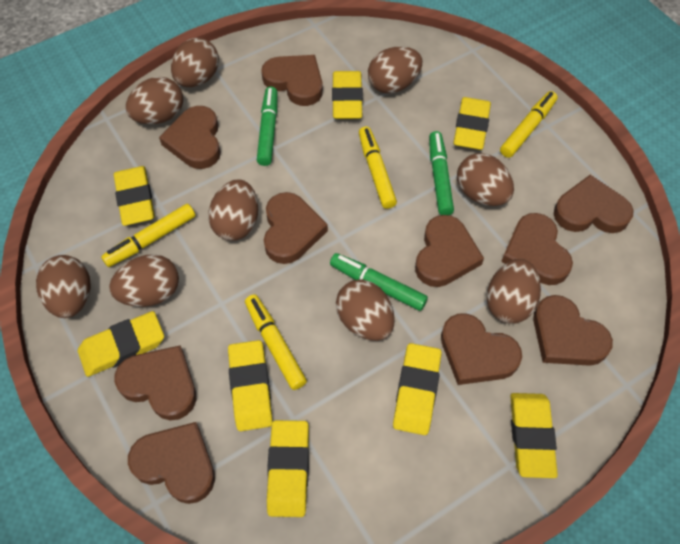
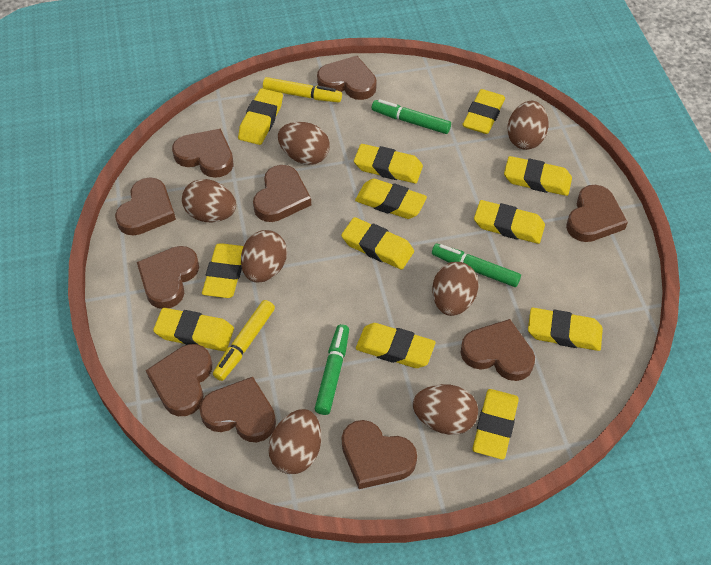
brown egg: [36,255,91,318] [109,254,179,307] [126,77,183,124] [171,38,219,87] [208,180,258,241] [336,280,395,341] [368,47,422,94] [457,153,514,206] [486,259,541,324] = 9 -> [182,179,236,222] [241,230,287,283] [268,409,321,474] [278,122,330,165] [413,384,478,435] [432,262,479,316] [507,101,549,150] = 7
yellow eraser: [78,311,164,377] [114,166,155,226] [228,340,273,431] [267,420,309,517] [332,71,363,119] [393,343,442,435] [453,97,491,150] [510,393,558,478] = 8 -> [153,308,234,351] [202,243,244,298] [238,88,283,145] [341,217,414,270] [354,144,423,183] [355,178,427,219] [356,323,435,368] [463,89,505,134] [473,389,519,459] [474,200,545,244] [504,156,572,196] [528,308,603,351] = 12
yellow marker: [101,204,195,267] [245,294,307,390] [359,127,397,209] [500,91,558,158] = 4 -> [213,300,275,381] [263,77,342,103] = 2

